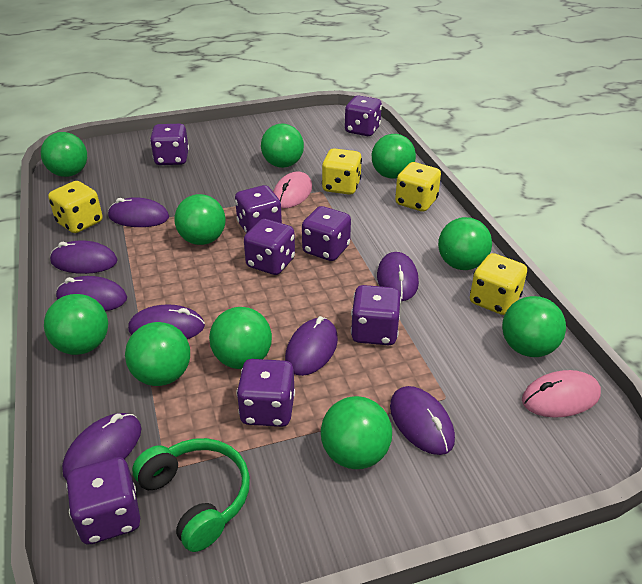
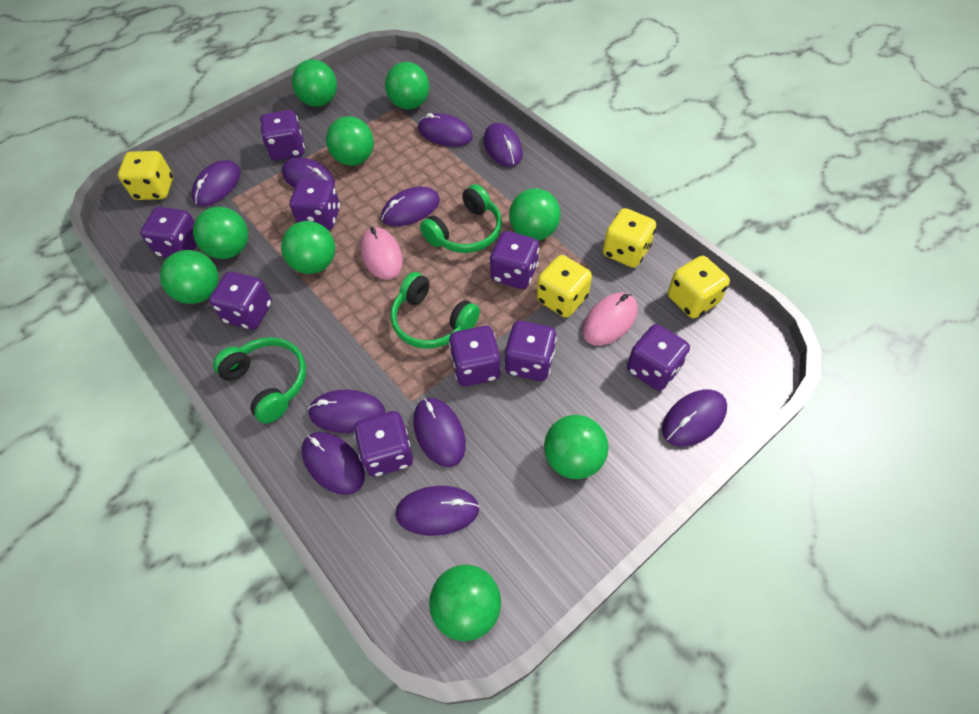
green ball: [41,132,87,177] [44,294,108,355] [125,322,190,386] [174,194,226,245] [209,307,272,369] [261,124,304,168] [321,396,392,469] [372,134,416,179] [438,217,492,270] [502,296,566,357] = 10 -> [160,250,219,304] [193,207,248,259] [281,221,335,274] [292,59,337,107] [326,116,374,166] [385,62,429,110] [429,565,501,641] [509,188,561,241] [544,415,608,479] = 9
green headphones: [132,438,250,552] = 1 -> [213,337,306,424] [390,272,480,349] [420,184,502,253] = 3
purple dice: [66,457,140,544] [150,124,189,165] [235,185,282,233] [236,359,295,427] [244,219,295,275] [302,206,351,261] [345,95,382,136] [351,285,401,345] = 8 -> [140,207,197,258] [209,271,272,330] [260,110,305,161] [290,179,340,230] [354,411,413,477] [449,326,501,386] [490,231,539,289] [504,321,557,381] [627,324,690,391] = 9
purple mouse: [50,240,118,274] [56,276,127,311] [62,413,142,481] [108,197,169,227] [128,305,205,339] [285,316,338,376] [377,252,419,301] [390,386,455,455] = 8 -> [192,160,241,206] [282,157,335,188] [302,432,365,495] [308,390,385,433] [381,187,440,226] [395,486,480,536] [413,398,466,467] [418,113,473,147] [484,123,523,167] [662,389,727,447] = 10

